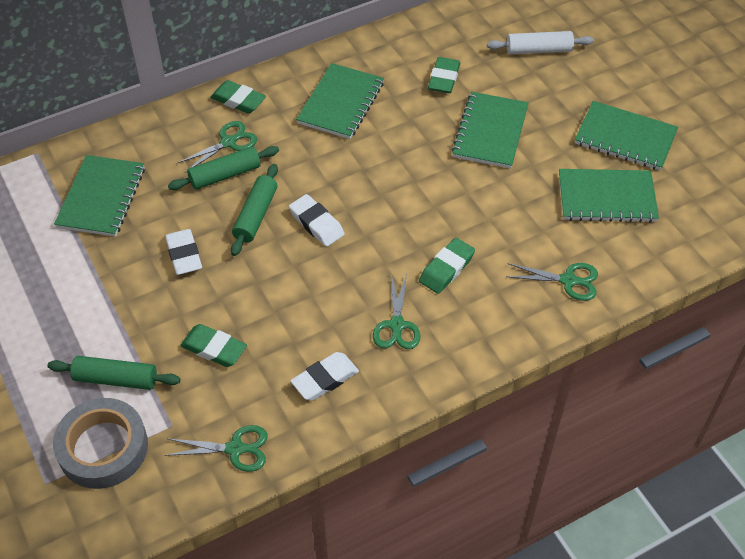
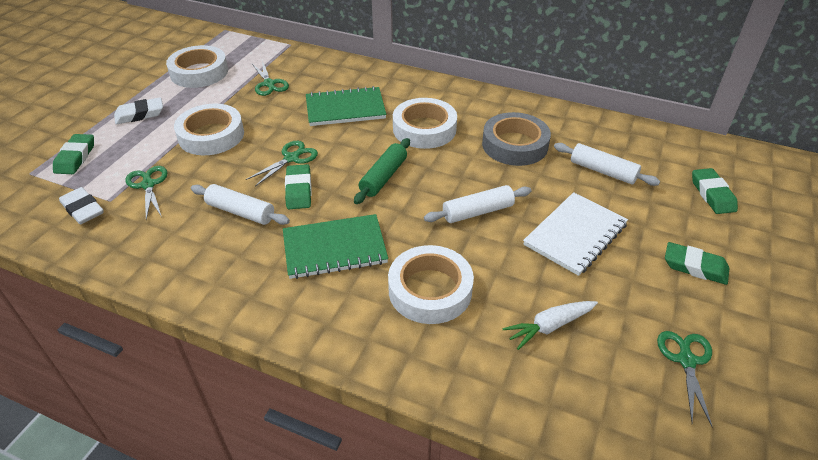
green notebook: [54,155,145,237] [296,63,384,139] [451,92,529,168] [559,169,659,223] [575,101,678,170] = 5 -> [283,214,388,279] [306,86,386,126] = 2
green rolling pin: [47,356,181,390] [168,146,279,190] [231,164,278,256] = 3 -> [354,138,410,204] = 1
white carrot: none = 0 -> [502,301,598,350] = 1
white eraser: [165,229,202,275] [289,194,345,247] [291,352,359,400] = 3 -> [59,187,104,224] [114,97,163,124] = 2
white notebook: none = 0 -> [523,192,628,276] = 1
white rolling pin: [487,31,594,54] = 1 -> [191,184,290,225] [424,185,532,223] [554,143,660,186] = 3
white tape: none = 0 -> [166,45,228,88] [174,104,244,155] [388,245,474,324] [393,98,457,149] = 4

